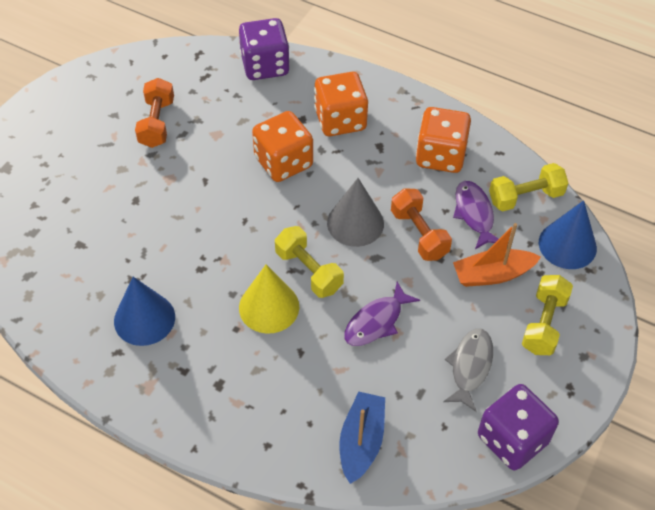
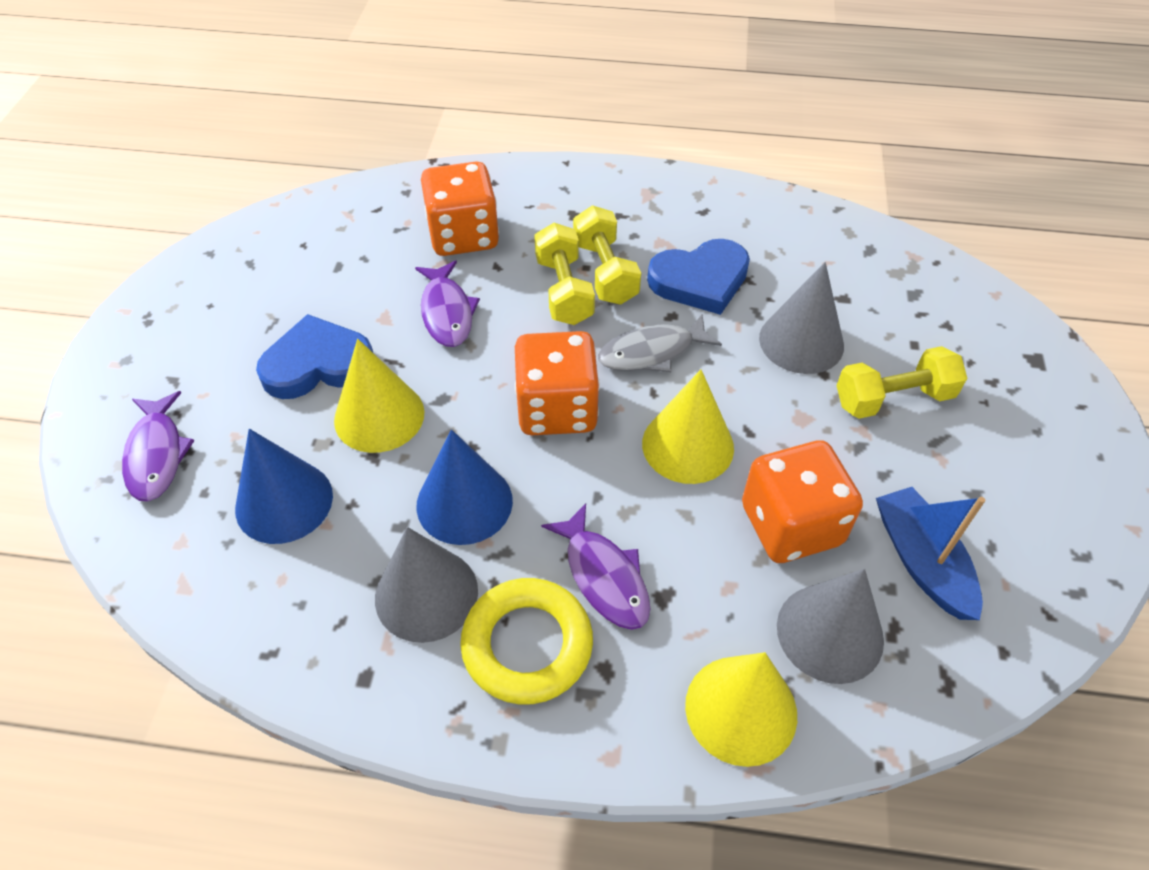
blue heart: none = 0 -> [256,314,373,399] [647,239,750,315] = 2
grey cone: [327,178,384,247] = 1 -> [375,527,478,643] [759,262,844,374] [777,569,884,684] = 3
orange boat: [453,223,541,287] = 1 -> none = 0
orange dumbbell: [135,78,174,148] [391,189,452,261] = 2 -> none = 0
purple dice: [239,18,290,80] [478,384,559,470] = 2 -> none = 0
purple fish: [344,282,420,346] [453,181,499,249] = 2 -> [122,391,194,502] [415,260,480,347] [541,503,651,630] = 3
yellow cone: [239,265,299,334] = 1 -> [334,339,424,453] [642,369,734,484] [685,652,797,767] = 3
yellow ring: none = 0 -> [460,578,593,704] = 1

